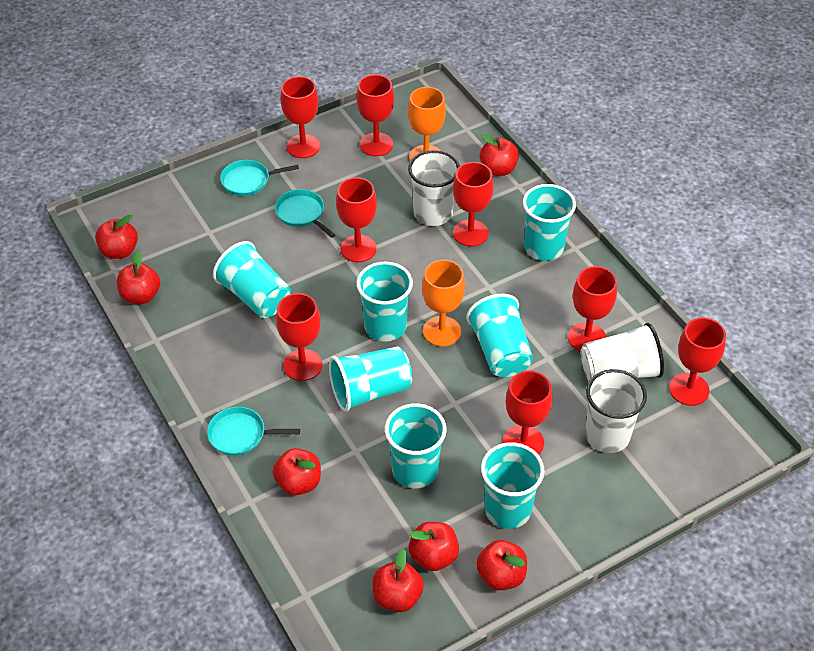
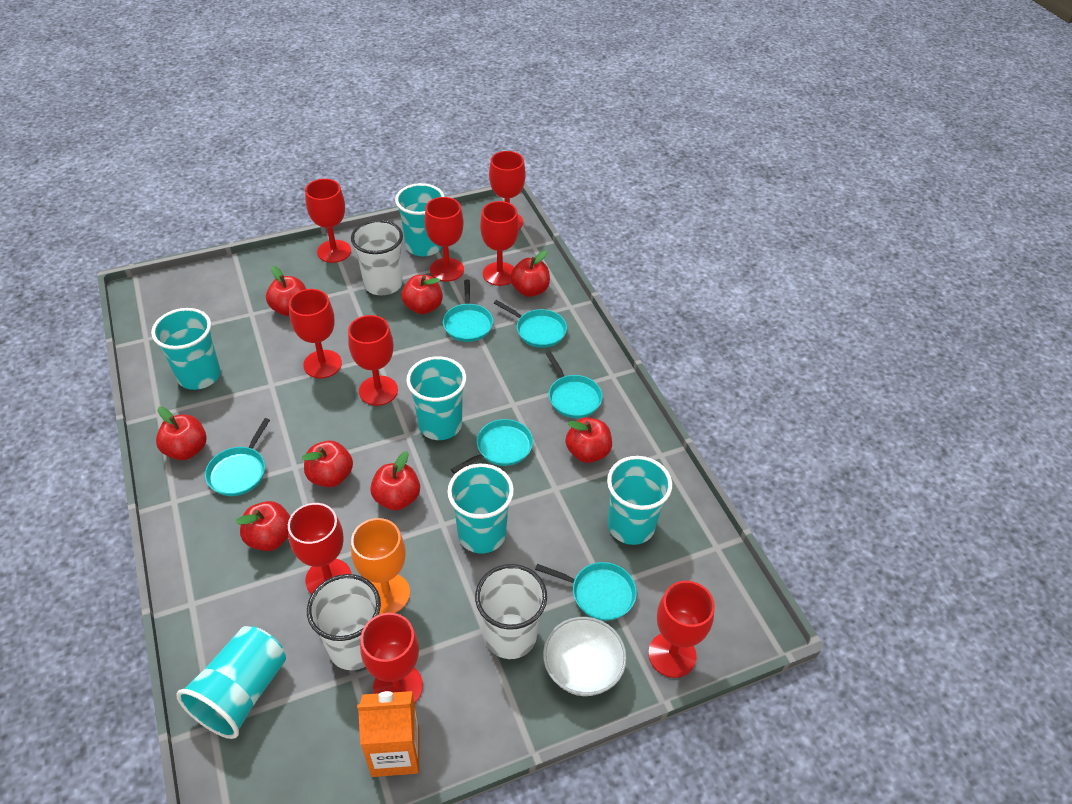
orange carton: none = 0 -> [357,691,419,777] = 1
orange goblet: [408,87,446,161] [422,260,465,347] = 2 -> [351,518,410,615] = 1
red apple: [95,215,138,259] [117,250,160,304] [273,448,321,496] [373,549,424,612] [409,522,459,571] [476,540,527,590] [479,134,519,176] = 7 -> [156,407,207,460] [236,501,290,551] [266,266,306,316] [302,441,353,487] [370,451,420,510] [402,275,443,314] [510,250,550,297] [566,418,612,463] = 8
red goblet: [276,293,323,381] [280,76,320,158] [336,177,377,262] [357,74,394,156] [453,162,493,246] [503,371,552,455] [568,266,617,352] [669,317,726,406] = 8 -> [288,503,352,595] [289,289,342,378] [305,179,351,263] [348,315,398,406] [360,613,423,703] [424,197,464,282] [480,201,519,286] [489,151,526,229] [648,581,715,678] = 9
turquoise cup: [213,241,291,318] [329,346,412,412] [356,261,413,341] [385,403,447,488] [466,294,533,377] [481,442,544,529] [523,184,576,261] = 7 -> [151,308,221,390] [176,626,286,739] [395,183,445,256] [406,356,466,440] [447,464,514,554] [607,456,672,545] = 6
turquoise pan: [207,407,300,456] [220,160,299,196] [275,189,335,238] = 3 -> [205,418,270,496] [443,279,493,342] [451,419,533,474] [494,300,567,348] [535,562,637,621] [545,351,603,418] = 6
white bowl: none = 0 -> [543,617,627,696] = 1

